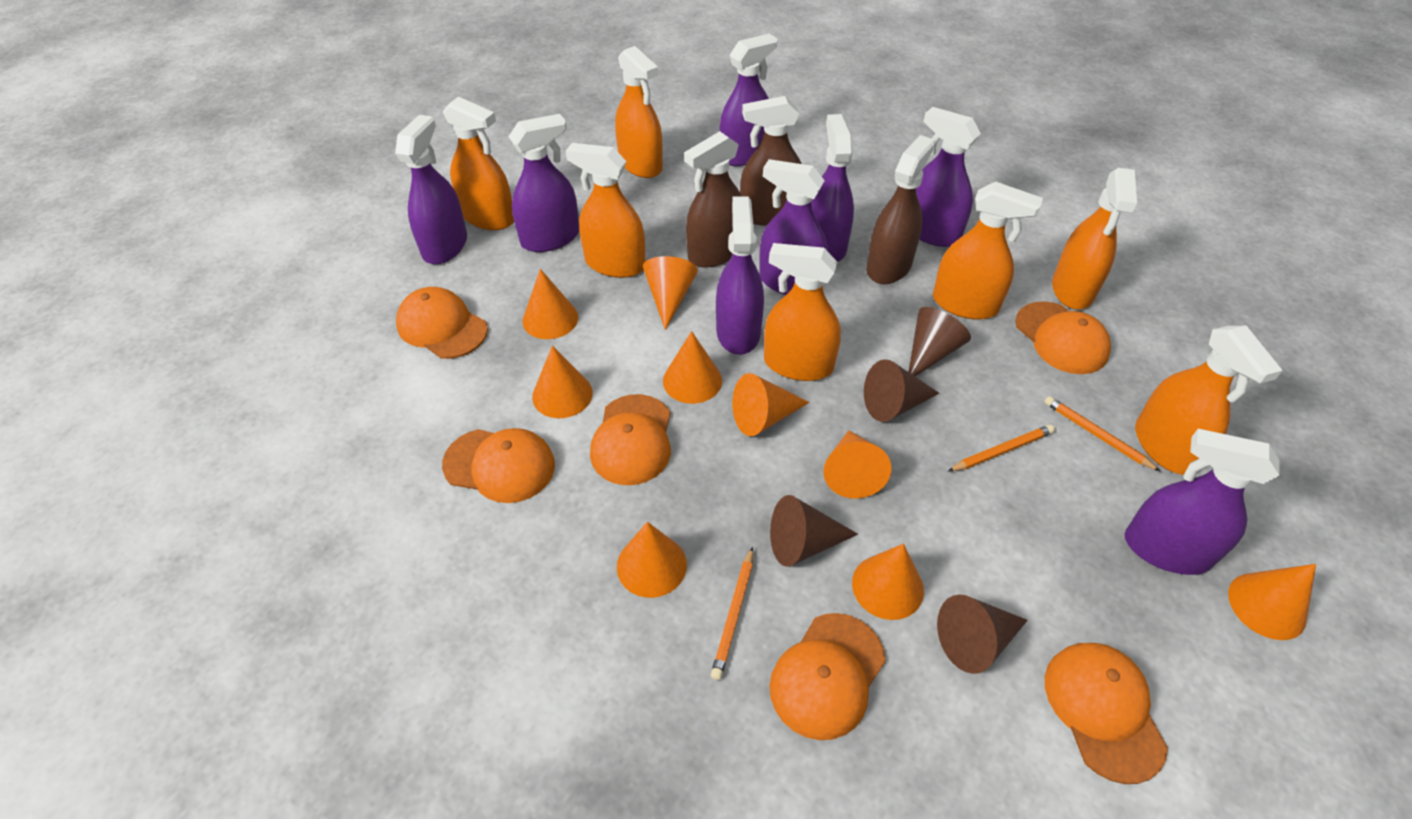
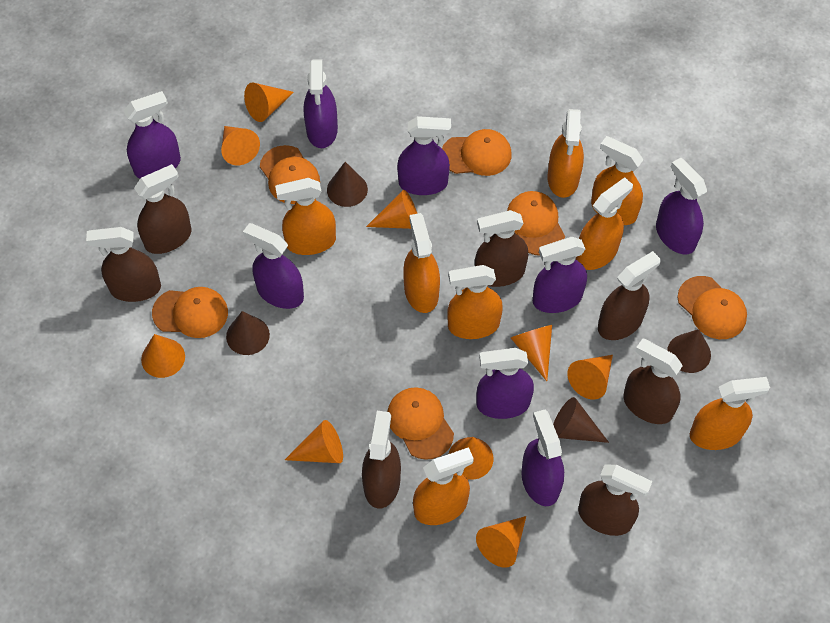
brown spray bottle: [684,131,742,268] [740,96,802,226] [866,135,935,284] = 3 -> [86,227,161,302] [134,164,191,254] [362,411,401,508] [475,210,528,287] [578,465,653,536] [598,251,661,340] [623,339,682,424] = 7
orange pencil: [711,547,753,680] [947,425,1055,472] [1044,396,1161,472] = 3 -> none = 0
orange spray bottle: [443,96,514,230] [566,143,645,278] [615,46,663,178] [764,243,841,381] [933,182,1043,319] [1052,168,1137,309] [1135,326,1283,475] = 7 -> [275,178,336,255] [403,213,440,313] [413,447,474,525] [447,265,503,339] [547,109,584,198] [576,177,633,270] [591,136,643,225] [690,377,770,450] = 8

